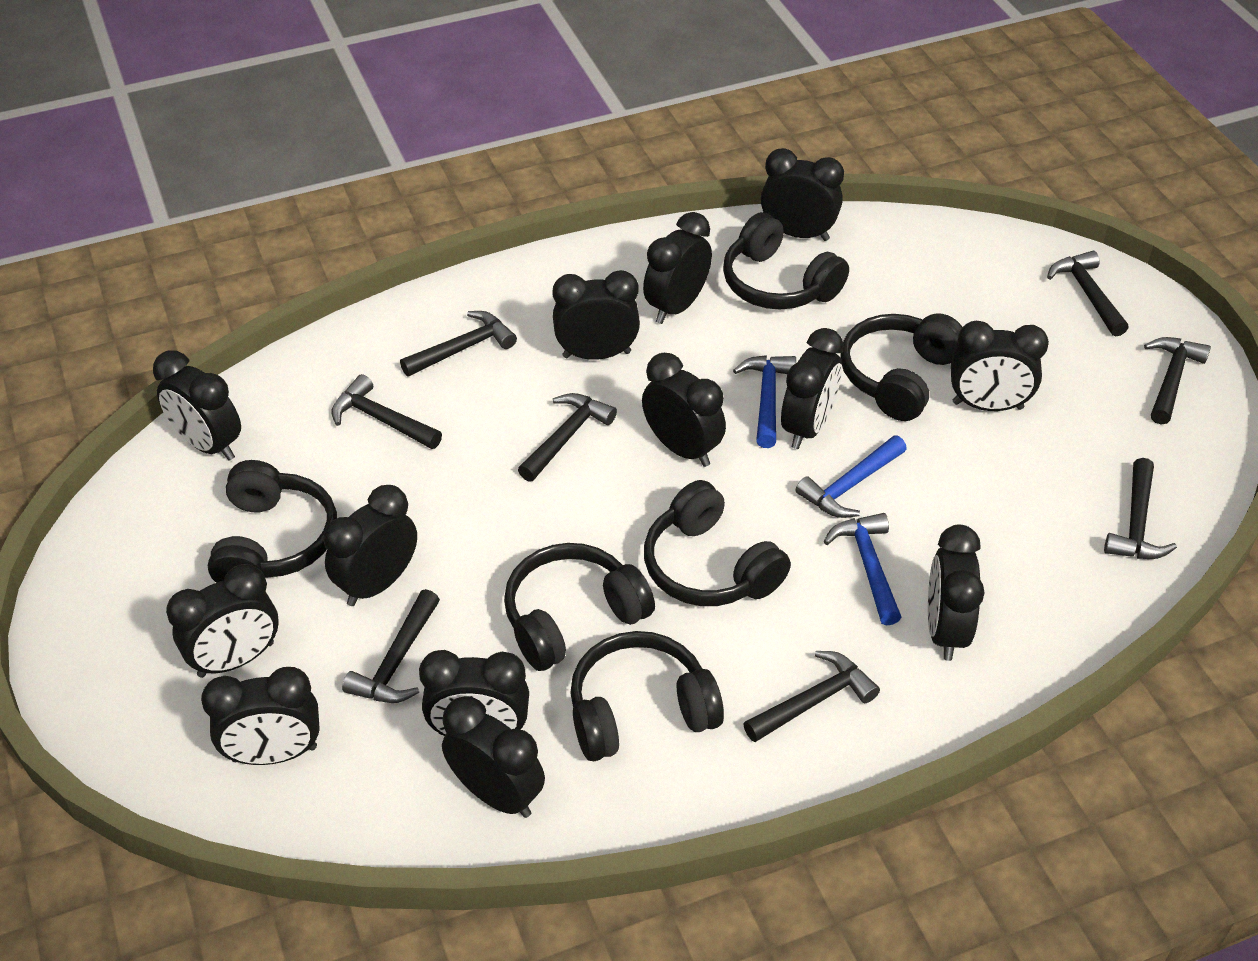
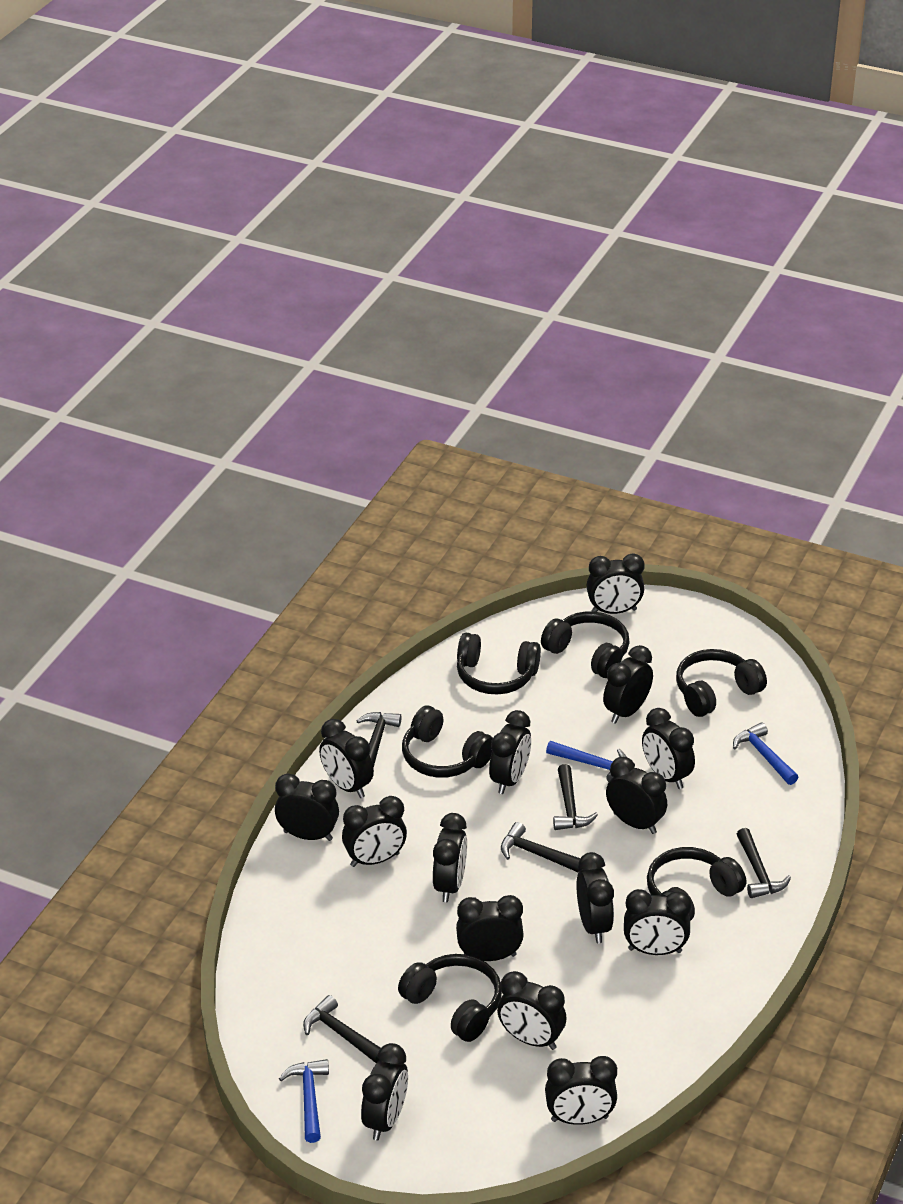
black clock: [153,351,241,461] [166,564,279,678] [201,667,320,765] [323,485,417,606] [419,650,529,736] [442,696,545,818] [553,270,640,360] [642,353,726,467] [643,212,712,324] [761,148,844,241] [781,328,844,449] [928,525,984,661] [951,321,1049,411] = 13 -> [275,773,339,841] [319,719,374,798] [342,796,407,867] [361,1043,408,1140] [433,813,467,902] [456,895,524,961] [489,710,531,794] [497,971,566,1050] [545,1056,617,1125] [576,852,614,943] [587,553,645,614] [603,645,653,724] [606,757,667,834] [624,889,692,955] [642,708,695,789] = 15
black hammer: [332,374,442,449] [342,589,440,703] [400,311,517,377] [518,393,617,482] [743,651,880,742] [1047,251,1129,337] [1104,458,1177,559] [1144,337,1211,425] = 8 -> [303,995,381,1063] [356,712,402,768] [501,822,582,872] [553,764,598,830] [737,828,791,898] = 5

